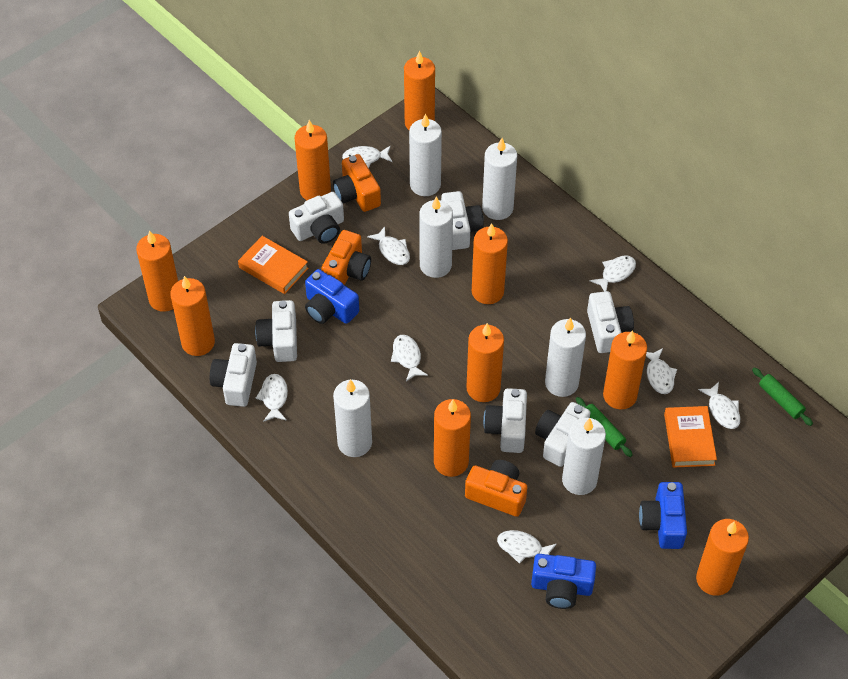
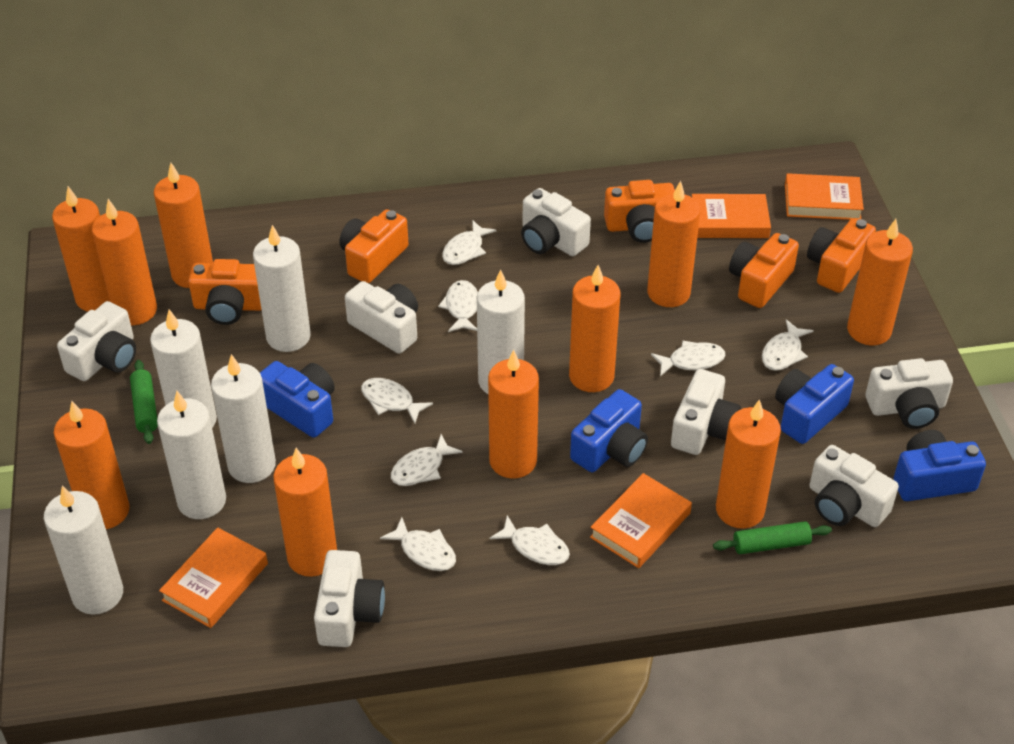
blue camera: [305,269,359,324] [531,554,596,609] [639,482,687,549] = 3 -> [260,361,335,438] [570,389,648,472] [775,364,854,444] [893,430,986,501] = 4
orange book: [238,236,308,294] [664,406,717,468] = 2 -> [159,527,268,628] [590,473,692,568] [692,194,771,238] [785,173,864,220] = 4
orange camera: [321,230,371,285] [333,154,381,212] [465,460,528,517] = 3 -> [188,259,261,325] [340,209,409,283] [604,180,675,243] [729,233,799,308] [807,218,876,293] = 5
orange candle: [136,230,178,312] [170,276,215,356] [294,120,331,200] [404,50,435,130] [434,399,471,477] [466,323,504,402] [472,223,508,304] [603,330,647,409] [696,519,749,596] = 9 -> [52,186,110,312] [54,401,130,529] [92,199,157,325] [154,163,213,288] [273,448,337,577] [488,350,539,479] [569,265,620,392] [647,181,700,307] [716,399,781,529] [847,219,913,345] = 10

